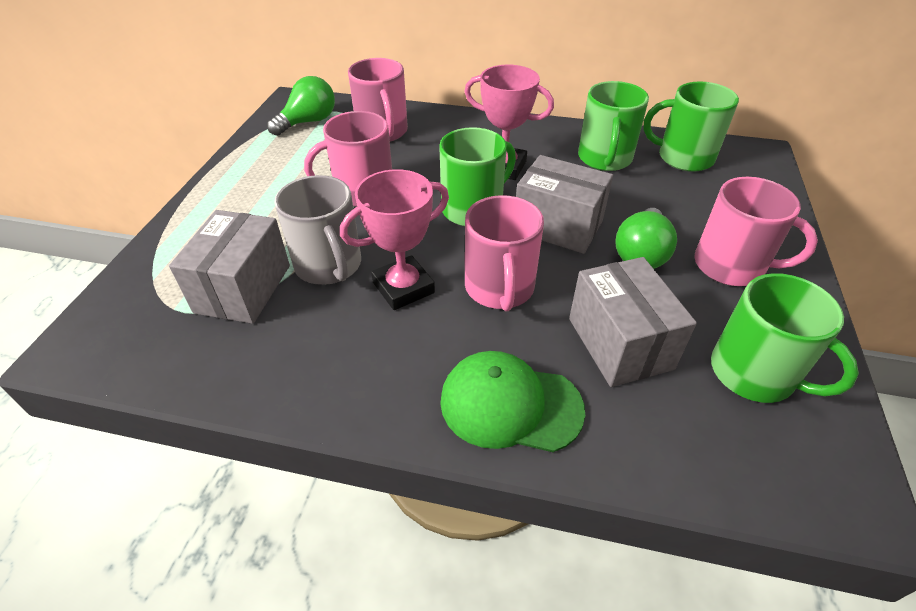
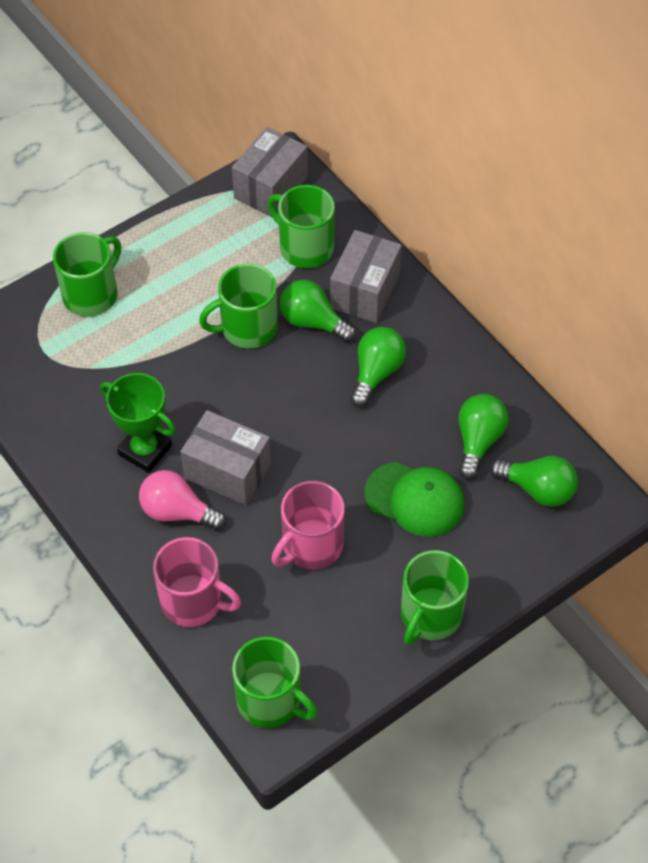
green light bulb: [267,76,335,136] [615,208,677,269] = 2 -> [280,280,356,342] [350,327,406,407] [458,394,508,480] [490,456,578,507] = 4
green mug: [439,127,516,226] [578,81,649,171] [644,81,739,172] [711,273,859,403] = 4 -> [53,232,121,317] [199,264,278,349] [232,637,317,728] [268,185,335,268] [401,550,469,646] = 5
green trophy: none = 0 -> [100,373,176,473] = 1
grey mug: [274,175,361,285] = 1 -> none = 0
pink light bulb: none = 0 -> [139,470,226,530] = 1
pink mug: [304,111,392,207] [348,58,408,142] [465,195,544,311] [694,177,818,286] = 4 -> [153,537,241,627] [271,481,344,570] = 2
pink trophy: [340,169,449,310] [464,65,554,180] = 2 -> none = 0

